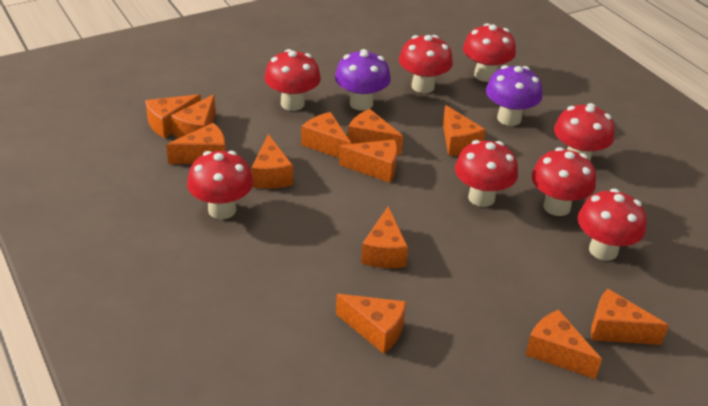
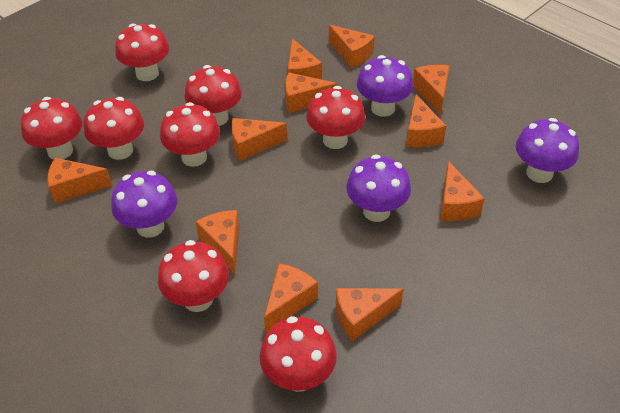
orange cheese: [145,94,201,138] [166,123,226,164] [171,94,216,138] [251,134,293,189] [301,112,351,158] [336,294,406,354] [339,139,397,183] [348,109,403,155] [361,206,408,268] [443,105,486,156] [525,310,602,379] [591,289,669,345] = 12 -> [48,158,112,203] [196,210,239,275] [231,118,288,161] [264,263,318,333] [285,73,338,113] [288,38,322,79] [329,25,375,68] [336,288,403,341] [406,94,446,147] [413,65,450,115] [440,161,485,221] = 11
purple mushroom: [335,49,391,111] [486,65,543,126] = 2 -> [111,171,177,238] [346,155,411,222] [357,55,413,117] [516,118,579,183] = 4

